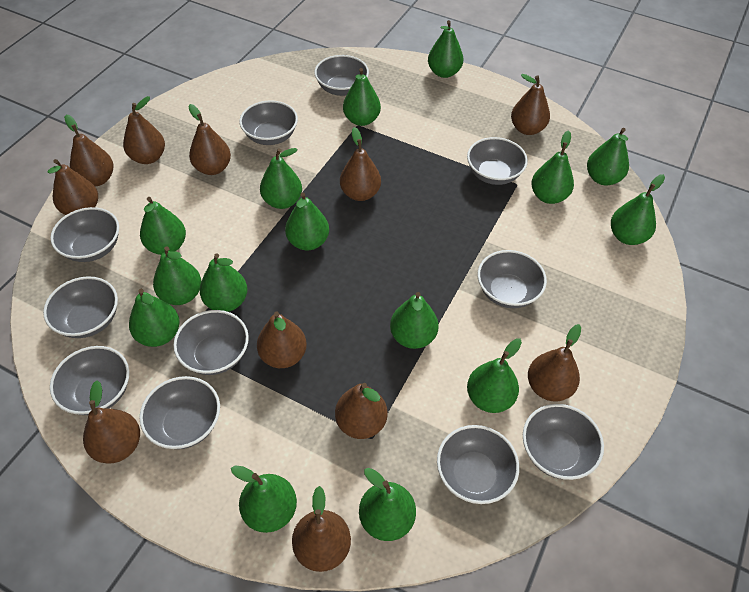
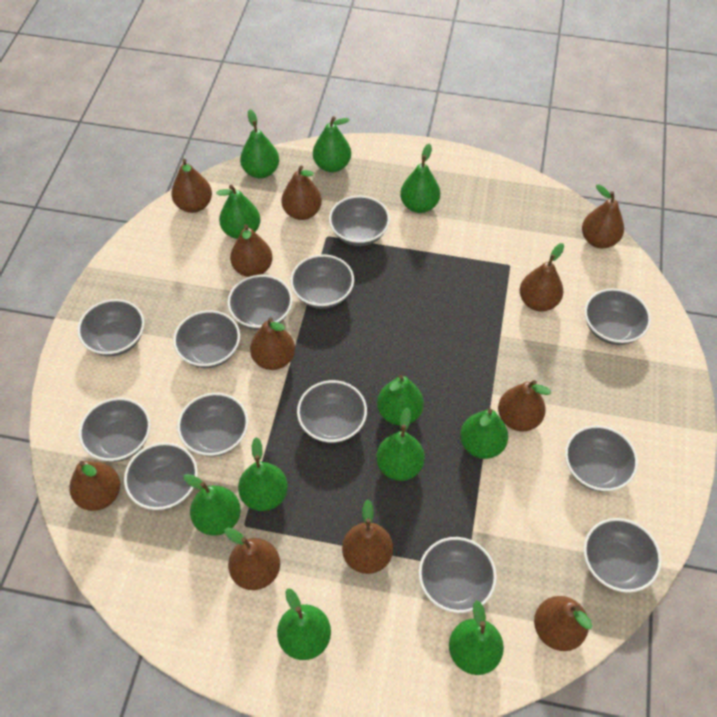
green pear: [129,289,180,347] [140,197,186,255] [153,246,201,305] [200,253,248,312] [231,465,297,533] [260,148,302,209] [285,193,329,250] [343,68,381,126] [359,468,416,541] [390,292,439,349] [428,20,464,78] [467,338,522,413] [531,130,574,204] [587,128,629,186] [611,174,665,245] = 15 -> [183,474,241,536] [216,185,260,239] [238,437,288,511] [240,109,279,179] [277,588,331,660] [313,116,351,172] [376,408,425,481] [377,374,424,425] [400,143,440,213] [449,600,504,675] [460,408,508,459] = 11
grey bowl: [43,276,118,338] [50,207,119,262] [50,346,129,415] [139,376,220,449] [173,310,249,375] [240,100,298,145] [314,55,369,96] [437,425,519,504] [467,137,528,185] [477,250,547,308] [523,404,604,480] = 11 -> [77,299,144,356] [79,398,151,462] [124,442,198,510] [173,310,240,368] [177,393,248,457] [227,275,293,330] [290,254,354,309] [297,380,367,443] [329,195,390,246] [419,537,497,613] [565,425,638,492] [584,288,651,345] [584,518,662,593] = 13

